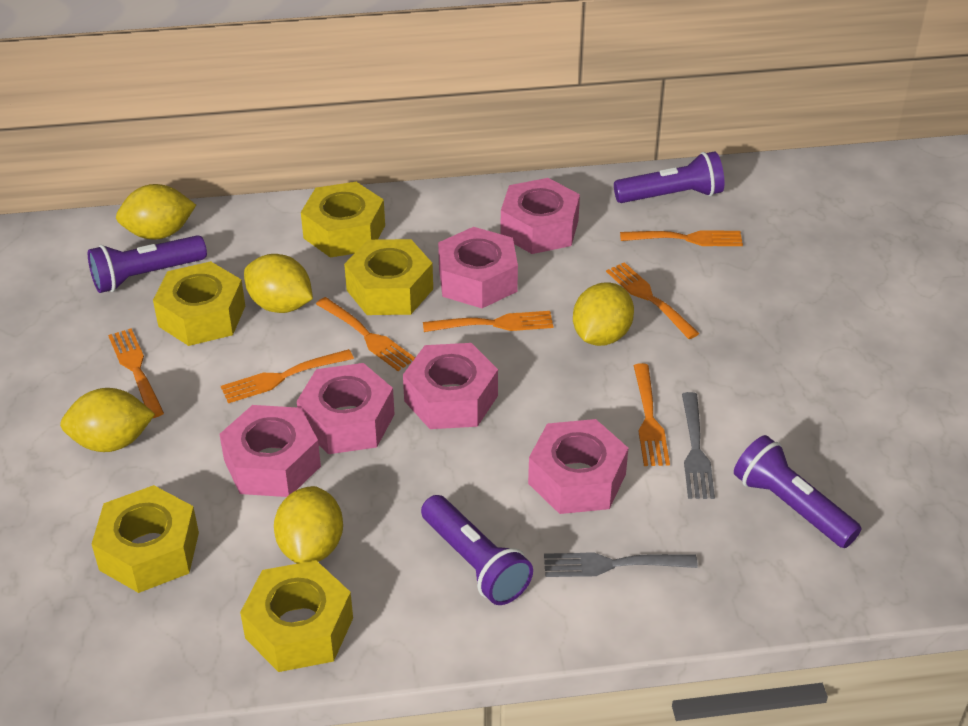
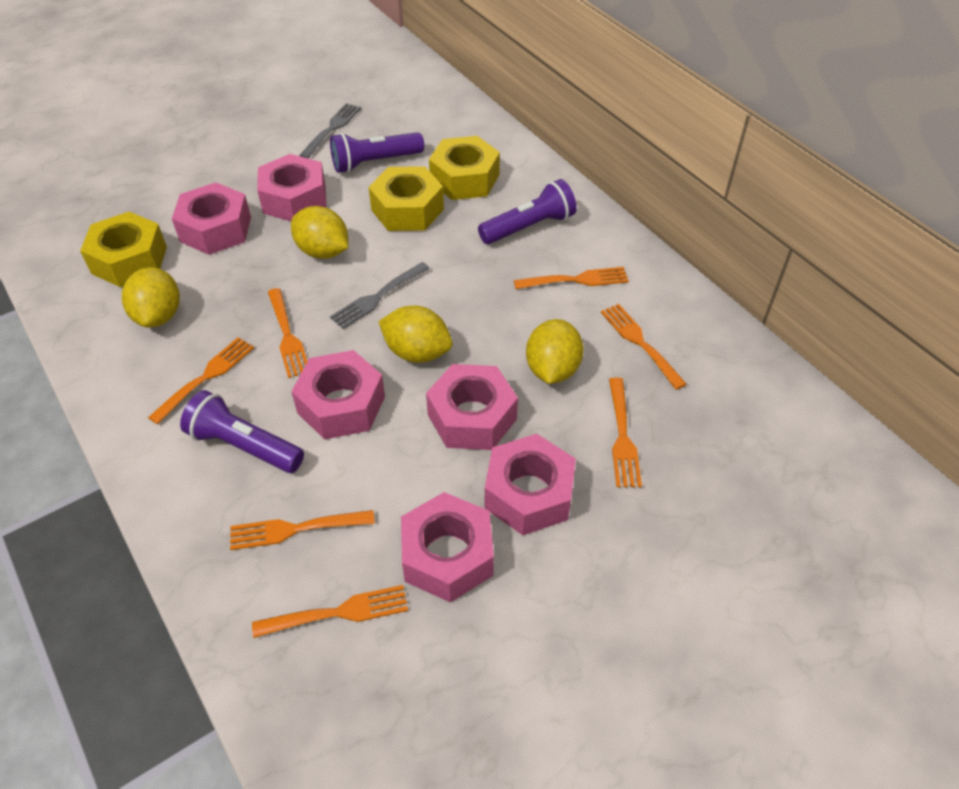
purple flashlight: [88,235,207,293] [421,495,533,605] [614,151,725,203] [734,435,861,548] = 4 -> [180,390,304,473] [330,132,424,173] [478,179,577,244] = 3
yellow lemon: [60,388,155,452] [116,184,196,240] [244,254,313,313] [274,486,343,564] [573,282,634,346] = 5 -> [122,267,180,328] [291,206,348,259] [378,306,452,363] [526,319,584,384] = 4
yellow nut: [92,485,199,593] [153,261,245,346] [240,560,353,672] [301,182,385,258] [344,239,433,315] = 5 -> [80,212,167,287] [369,166,444,231] [429,136,500,200] = 3

